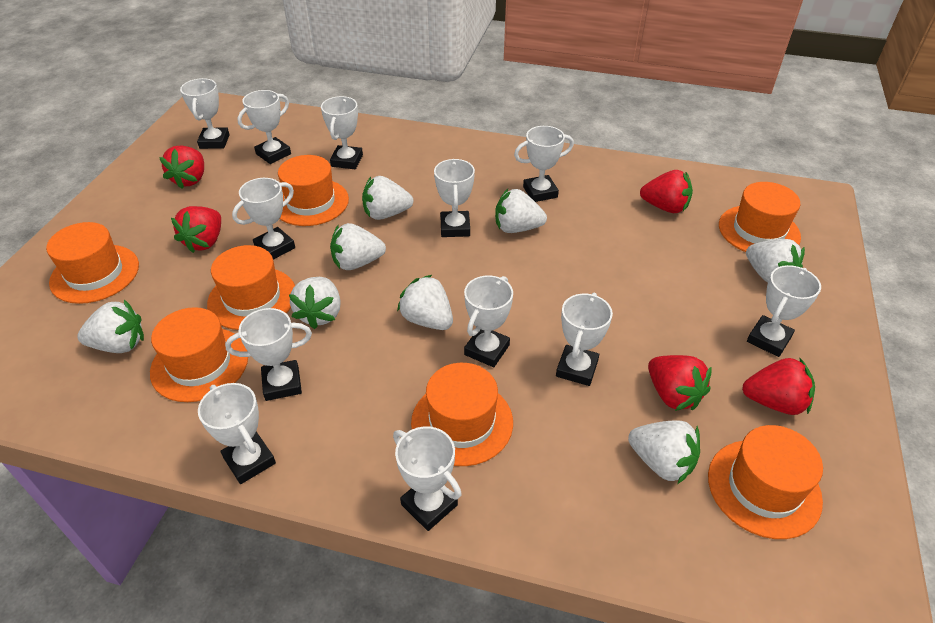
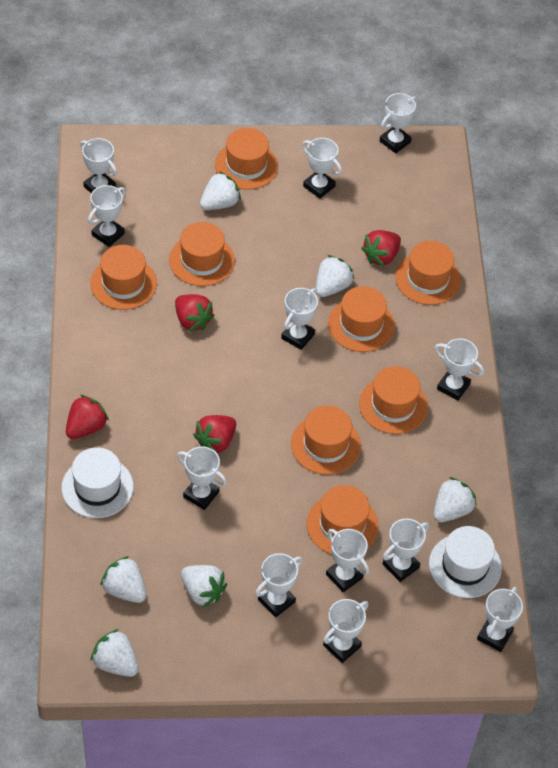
orange hat: [46,222,139,304] [150,307,248,402] [207,245,295,330] [278,155,349,226] [411,363,513,466] [708,425,823,539] [719,182,801,252] = 7 -> [90,245,157,310] [169,222,235,286] [215,128,278,190] [291,406,361,475] [306,485,379,554] [328,286,395,352] [359,366,428,434] [395,241,461,305] = 8
red strawberry: [159,145,204,189] [171,206,221,253] [640,170,693,213] [648,355,712,411] [742,357,815,415] = 5 -> [66,395,109,439] [175,294,215,331] [193,415,236,453] [361,230,401,266] = 4
white hat: none = 0 -> [61,448,133,518] [429,526,502,598] = 2
white strawberry: [77,299,144,353] [289,277,341,329] [330,223,386,270] [362,176,413,220] [397,275,453,330] [495,189,547,233] [628,420,700,484] [746,239,805,283] = 8 -> [91,629,139,677] [100,556,146,603] [181,565,227,608] [200,171,241,210] [316,255,354,297] [434,477,477,522] = 6

